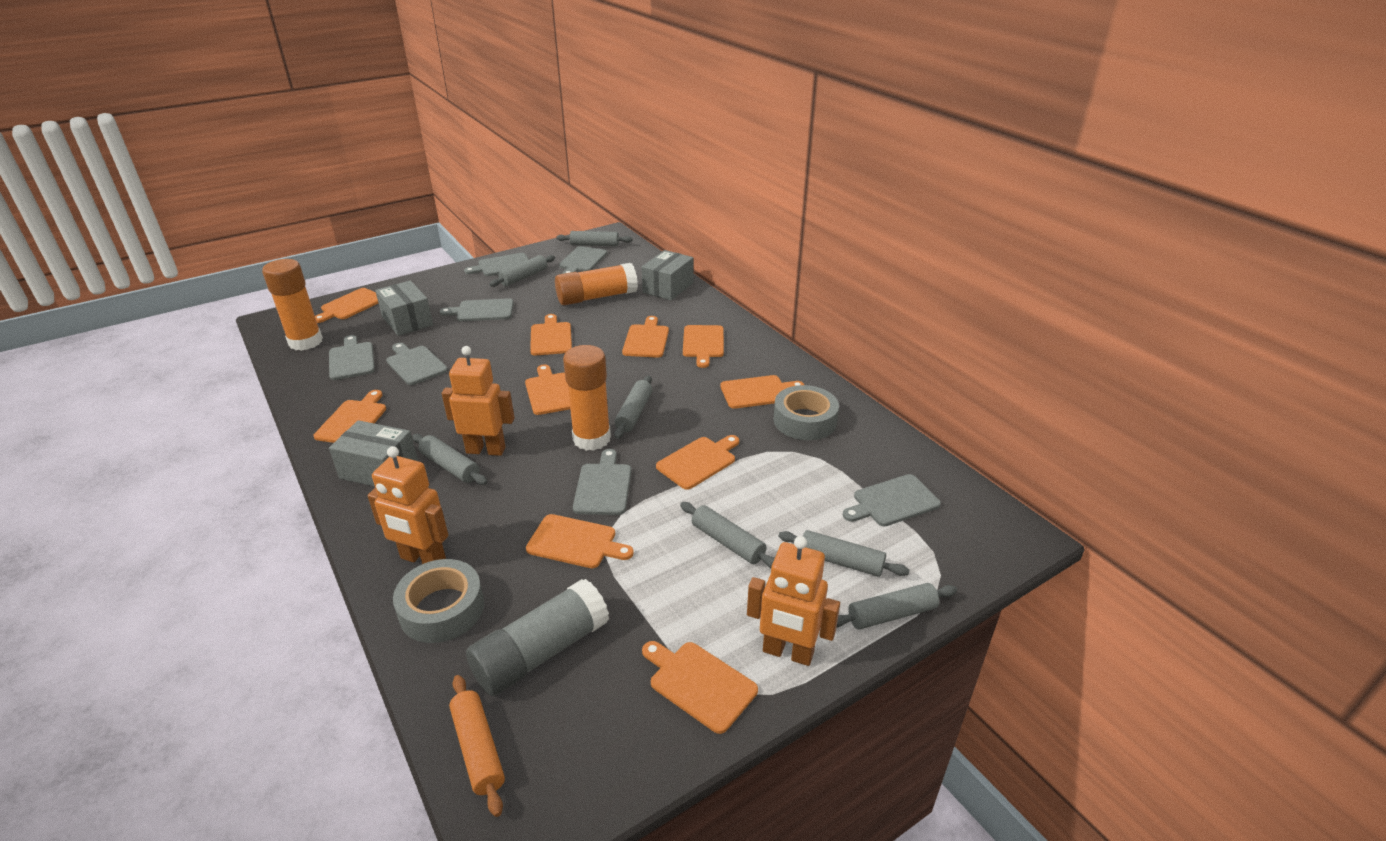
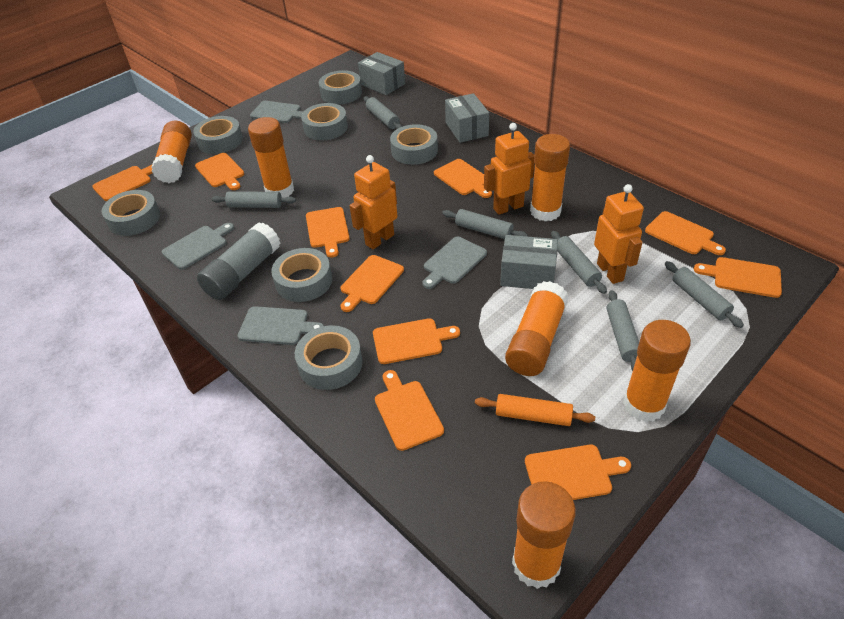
grey cutting board: [329,335,375,380] [386,343,448,385] [440,298,514,321] [464,253,529,276] [559,246,607,274] [573,449,631,515] [843,474,941,526] = 7 -> [162,223,234,270] [238,306,324,345] [250,101,303,123] [422,236,487,289] = 4
grey rolling pin: [412,434,487,485] [489,255,555,287] [556,231,632,246] [614,375,653,439] [680,502,775,568] [778,530,910,577] [837,583,957,629] = 7 -> [212,191,296,208] [363,96,402,129] [442,209,528,239] [551,231,607,294] [606,290,639,371] [665,261,744,328] = 6
grey tape: [393,559,484,643] [773,385,839,440] = 2 -> [102,190,160,236] [193,116,243,154] [271,248,332,302] [295,326,363,390] [301,103,348,140] [319,70,362,105] [390,124,438,165] = 7
orange glue stick: [262,259,323,351] [555,263,638,305] [563,345,611,451] = 3 -> [152,120,192,183] [248,117,294,198] [505,281,569,376] [512,481,576,589] [530,134,570,221] [623,320,691,422] = 6

